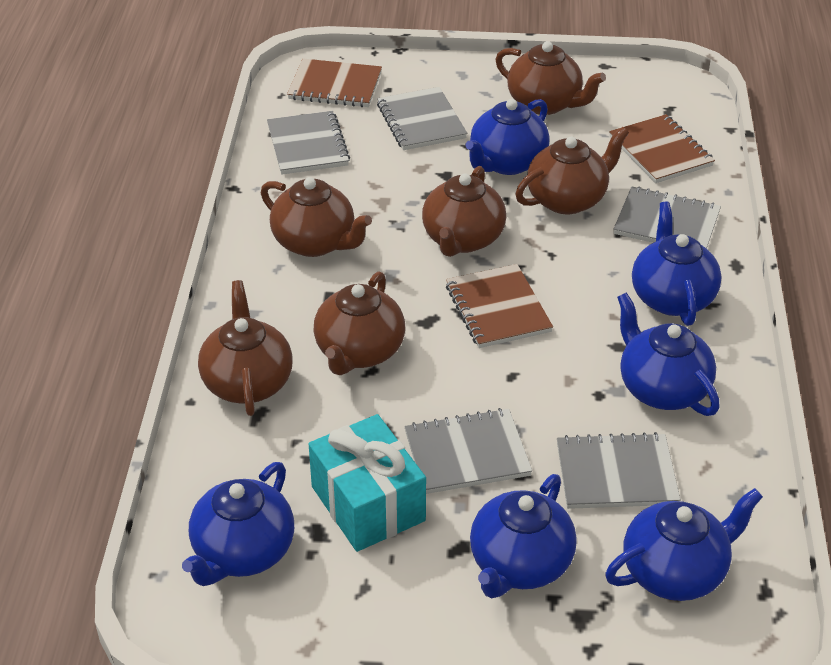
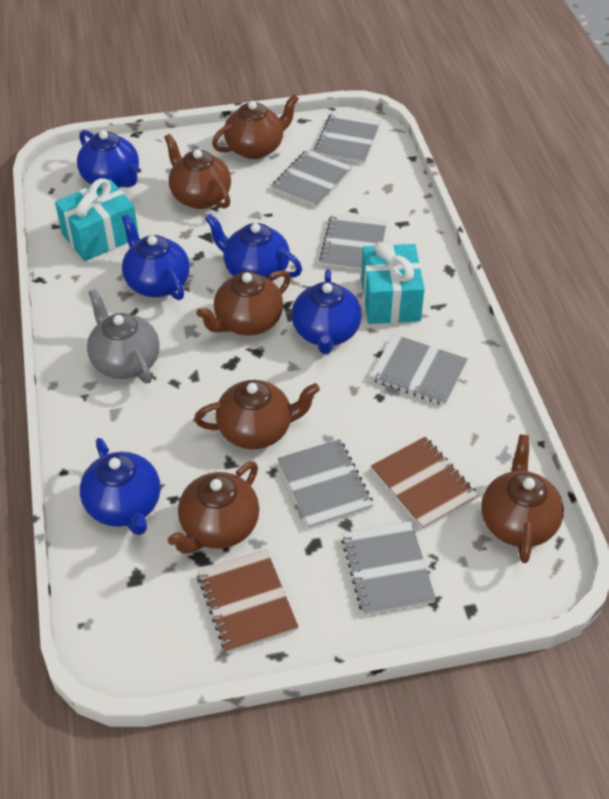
blue teapot: [182,462,294,586] [466,99,549,175] [470,474,577,598] [605,488,763,601] [617,292,720,416] [632,202,722,326] = 6 -> [77,130,139,188] [80,438,160,535] [122,214,190,300] [205,214,302,281] [292,270,362,354] = 5
brown notebook: [287,59,382,107] [446,264,553,348] [609,114,715,183] = 3 -> [197,549,299,653] [371,437,478,530] = 2
grey notebook: [267,111,350,175] [377,87,467,150] [405,408,532,494] [557,432,680,509] [613,186,721,249] = 5 -> [271,149,352,208] [277,439,373,528] [314,113,381,164] [319,214,387,271] [341,521,436,615] [370,334,468,405] = 6
grey teapot: none = 0 -> [87,289,160,384] = 1
turquoise gift: [309,414,426,552] = 1 -> [55,178,139,261] [361,242,425,324] = 2

